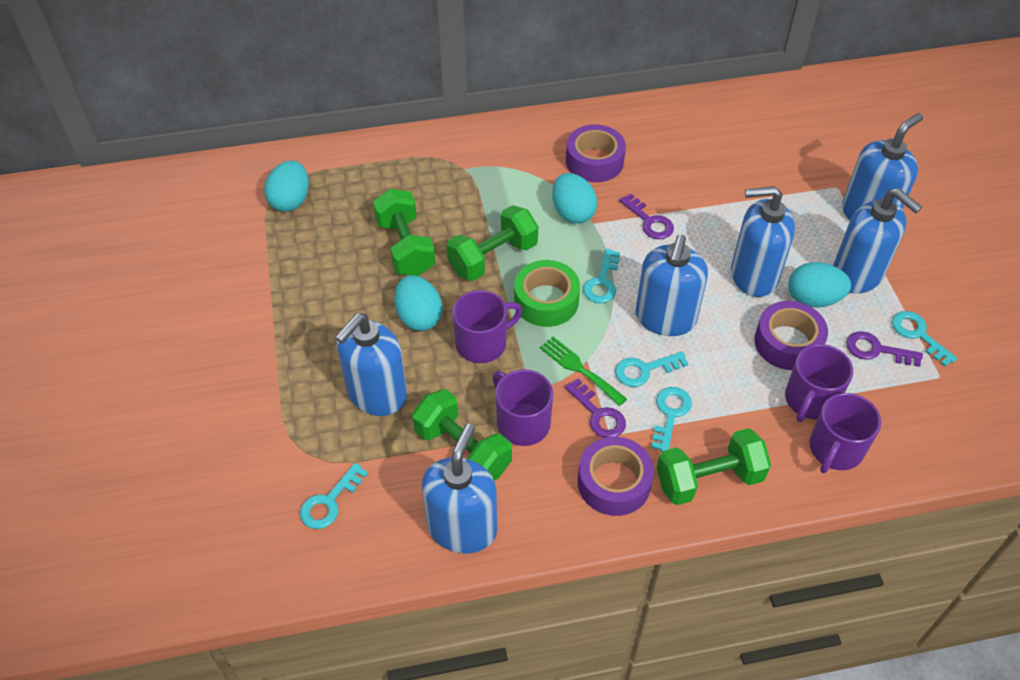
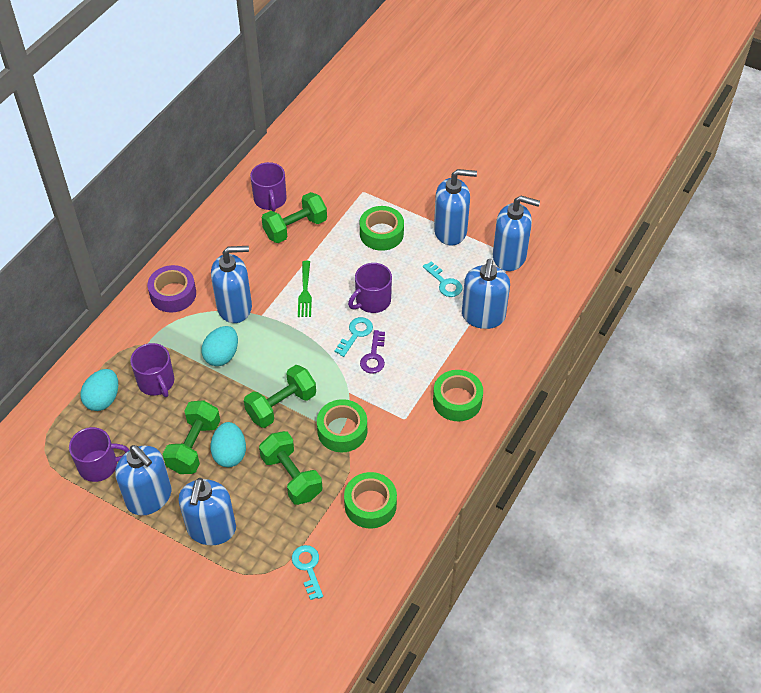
green tape: [514,260,580,327] = 1 -> [317,399,367,452] [344,472,397,528] [360,206,404,251] [433,370,483,421] = 4
purple key: [565,379,626,438] [619,193,674,239] [846,331,923,367] = 3 -> [360,330,385,374] = 1
purple tape: [566,125,626,182] [578,436,654,516] [754,301,828,370] = 3 -> [147,265,196,313] = 1
turquoise egg: [264,160,309,212] [394,275,443,331] [552,173,597,224] [788,262,851,308] = 4 -> [81,369,118,411] [201,326,238,366] [210,422,246,467] = 3
turquoise key: [300,463,368,529] [583,249,620,303] [615,351,689,387] [651,387,692,452] [892,311,957,366] = 5 -> [292,545,323,600] [335,317,373,357] [423,261,462,297] = 3

